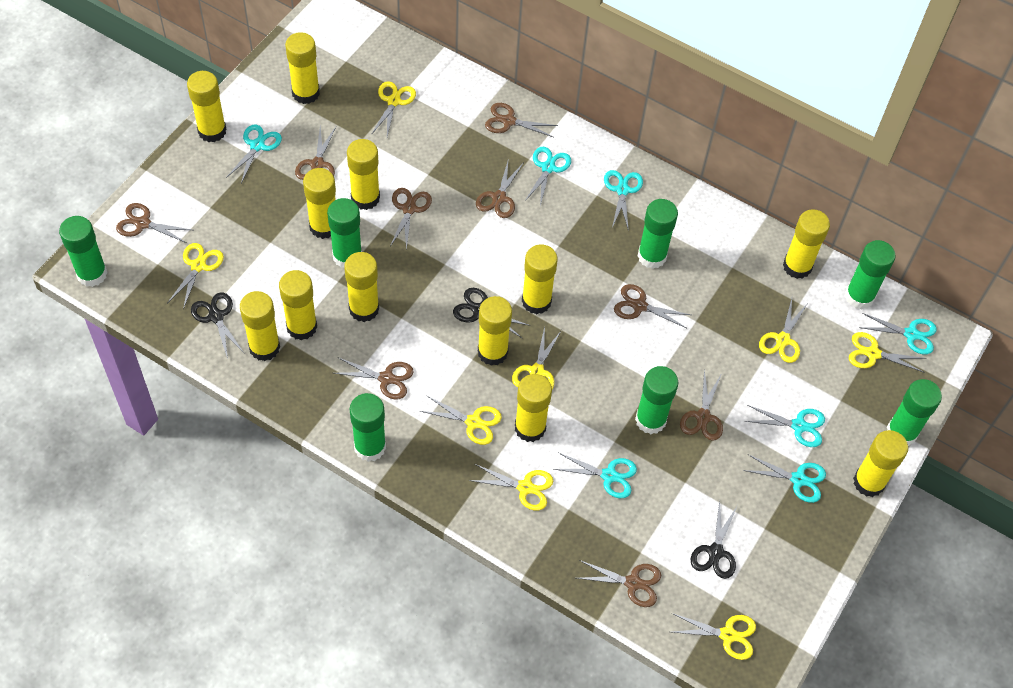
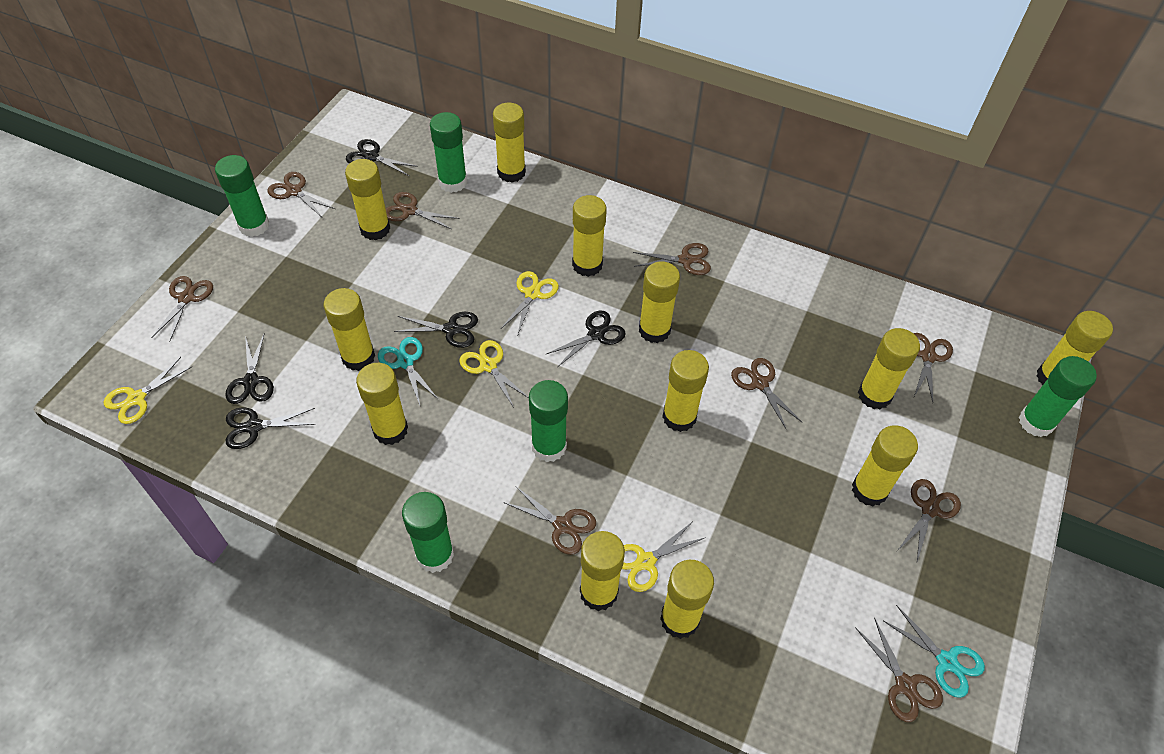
black scissors: [191,293,245,359] [453,288,531,338] [691,500,738,579] = 3 -> [225,333,274,404] [226,407,315,449] [346,139,418,176] [394,312,478,348] [546,311,626,367] = 5
green glue stick: [59,216,108,287] [327,198,362,268] [349,393,386,462] [635,366,678,434] [638,199,678,269] [845,240,896,309] [887,379,942,446] = 7 -> [215,155,269,237] [402,492,454,573] [430,112,467,193] [529,380,568,462] [1019,356,1097,437] = 5
turquoise scissors: [226,125,282,183] [524,147,571,206] [554,453,637,498] [604,170,643,232] [743,454,826,503] [745,405,825,447] [859,313,937,354] = 7 -> [378,337,439,405] [884,605,985,698] = 2
yellow scissors: [167,243,224,309] [371,81,416,137] [420,396,502,445] [469,464,553,511] [512,327,561,390] [672,613,756,660] [759,299,809,363] [849,332,927,373] = 8 -> [104,357,192,424] [459,340,529,408] [501,271,559,334] [622,522,706,592] = 4

